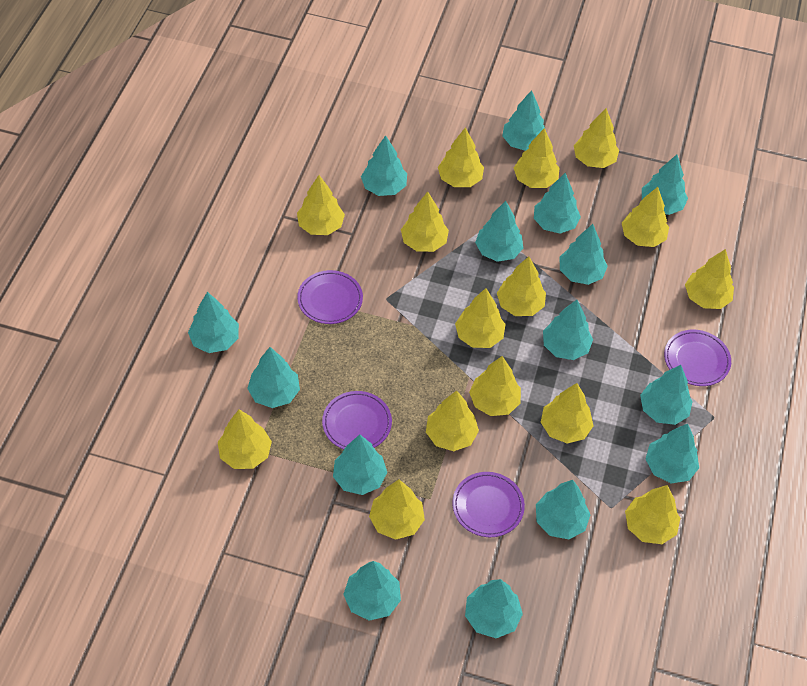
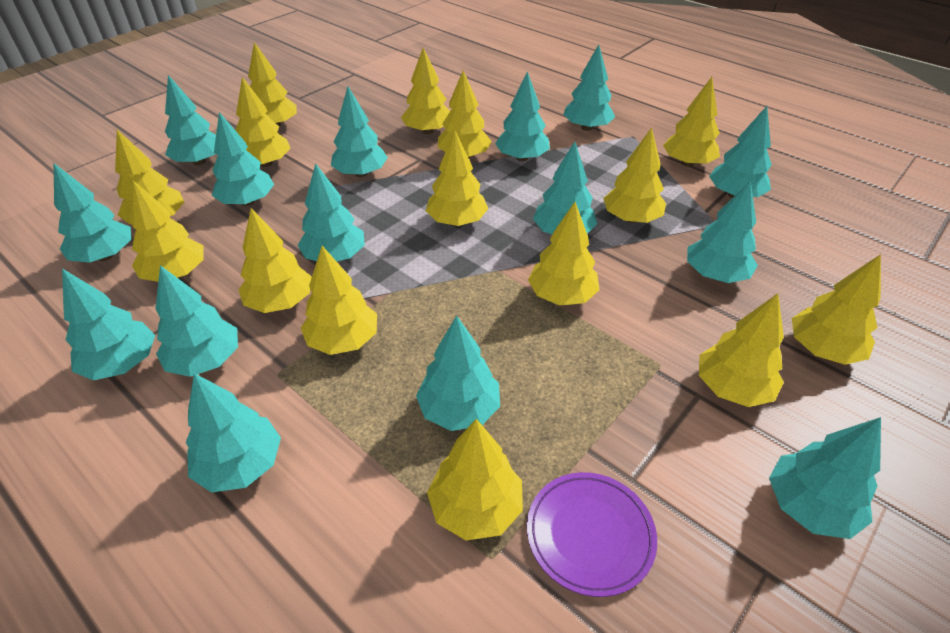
purple plate: [297,270,363,324] [322,391,392,449] [452,472,525,537] [664,330,731,386] = 4 -> [527,472,657,597] = 1

